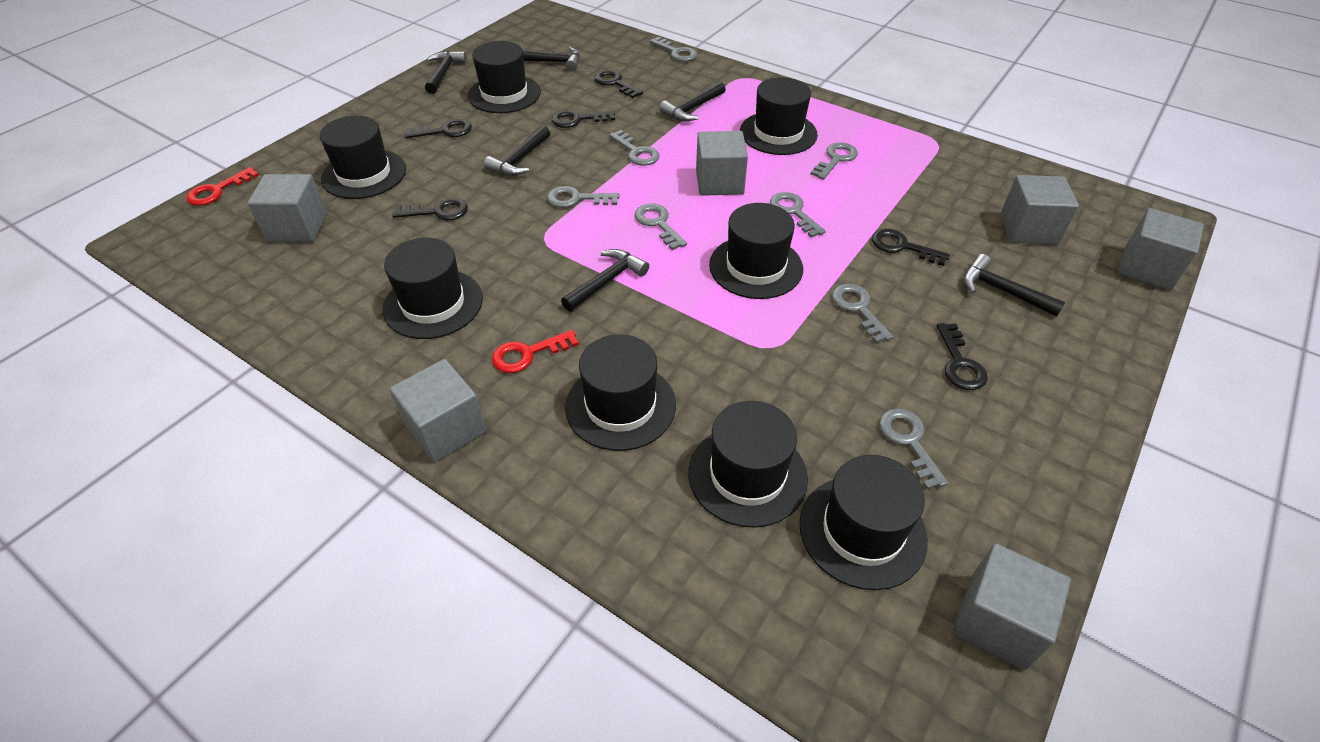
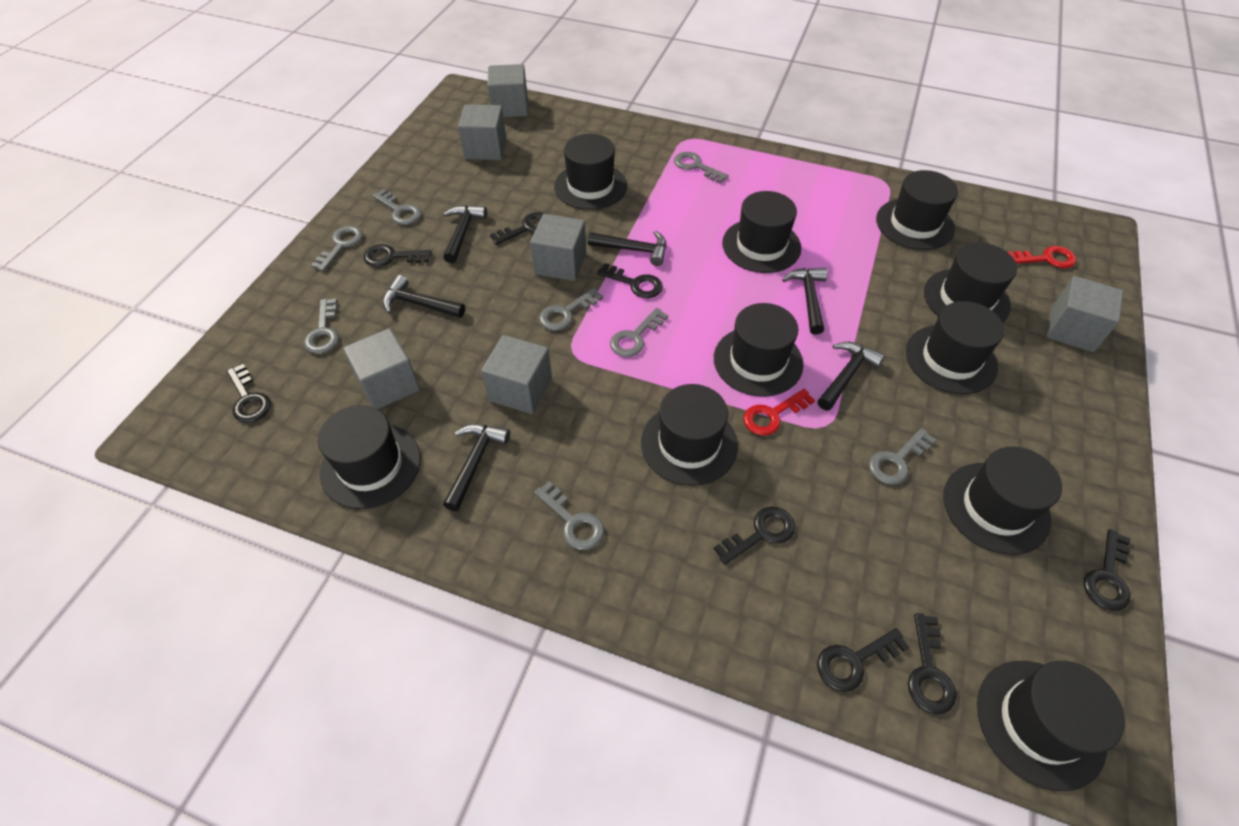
black hat: [320,116,406,199] [383,238,483,339] [468,41,541,113] [565,335,676,451] [688,401,808,528] [709,203,803,299] [740,77,818,155] [799,455,928,590] = 8 -> [318,405,421,509] [554,134,627,210] [641,384,738,486] [714,303,804,397] [722,191,801,273] [876,170,958,250] [906,301,1004,395] [924,243,1017,323] [943,446,1062,555] [977,661,1125,791] = 10
black key: [393,198,468,220] [405,119,472,138] [551,110,615,128] [594,70,643,98] [872,229,950,266] [936,323,988,390] = 6 -> [227,364,271,423] [364,244,432,267] [490,212,546,245] [597,263,663,298] [714,506,795,565] [817,628,910,692] [908,613,956,715] [1084,529,1130,611] = 8

